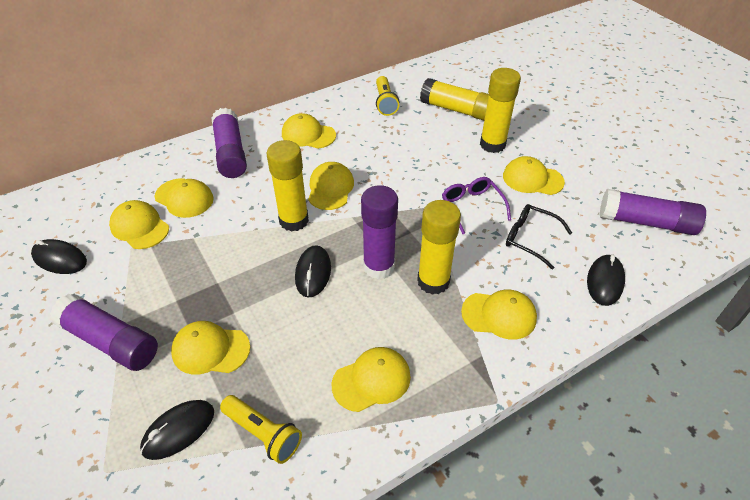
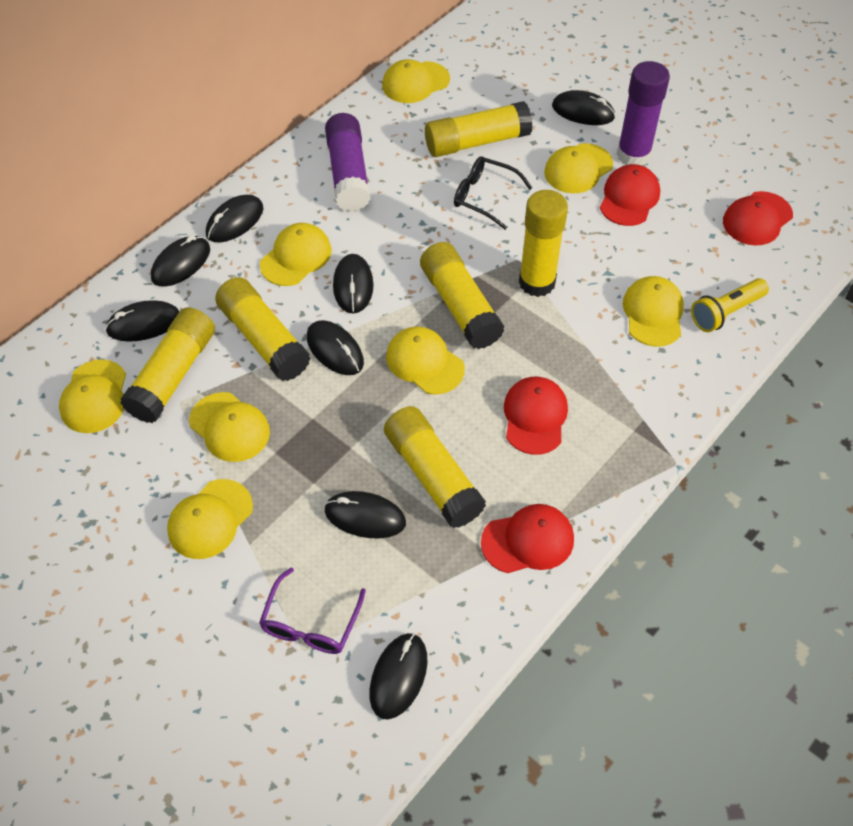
black mouse: [31,239,87,274] [140,400,214,460] [295,245,331,298] [587,255,625,306] = 4 -> [105,300,179,342] [151,235,210,287] [206,195,264,242] [307,320,364,375] [324,491,406,538] [333,254,374,314] [369,633,428,719] [552,90,615,125] = 8
purple glue stick: [50,294,158,371] [211,108,247,178] [361,185,398,280] [600,189,706,235] = 4 -> [325,113,371,212] [617,61,670,166] = 2
red cap: none = 0 -> [481,504,574,573] [504,377,568,455] [600,164,660,226] [723,191,793,246] = 4
yellow flashlight: [220,395,302,464] [376,76,399,116] = 2 -> [691,278,769,332] = 1
yellow glue stick: [267,140,309,232] [417,200,461,295] [420,78,489,121] [480,68,521,153] = 4 -> [120,307,215,423] [215,277,311,381] [384,406,486,528] [420,242,504,349] [425,101,533,157] [519,190,568,297] = 6

